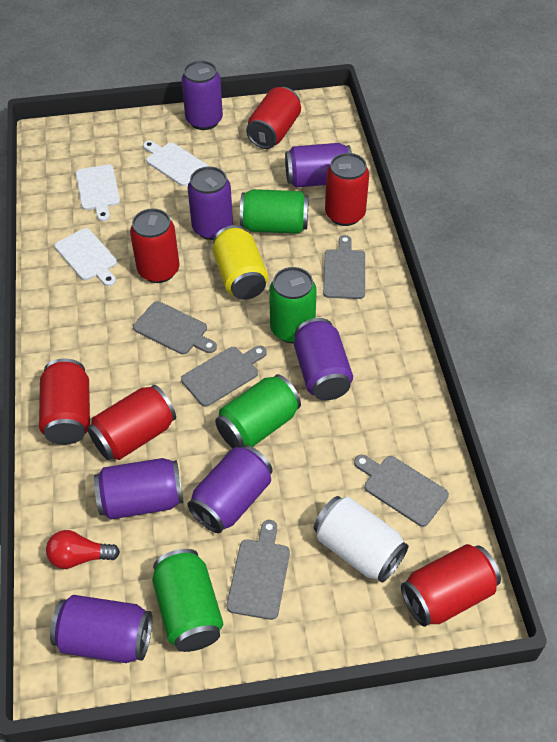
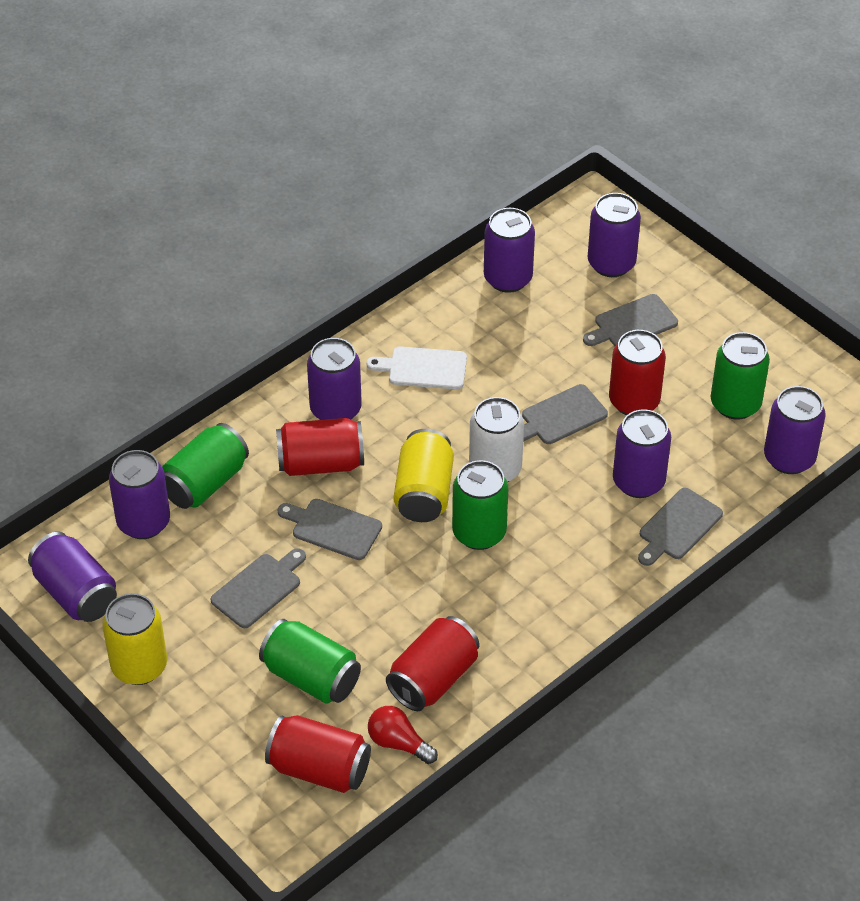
red can: [39,358,90,445] [87,385,176,460] [130,209,180,283] [246,87,301,149] [325,153,369,226] [401,544,501,627] = 6 -> [265,715,371,793] [276,418,364,476] [386,616,480,711] [609,330,666,415] = 4
white cutting board: [54,228,117,286] [76,164,120,221] [143,141,208,186] = 3 -> [366,346,467,390] = 1
yellow can: [213,225,268,300] = 1 -> [102,593,167,685] [394,429,454,522] = 2

